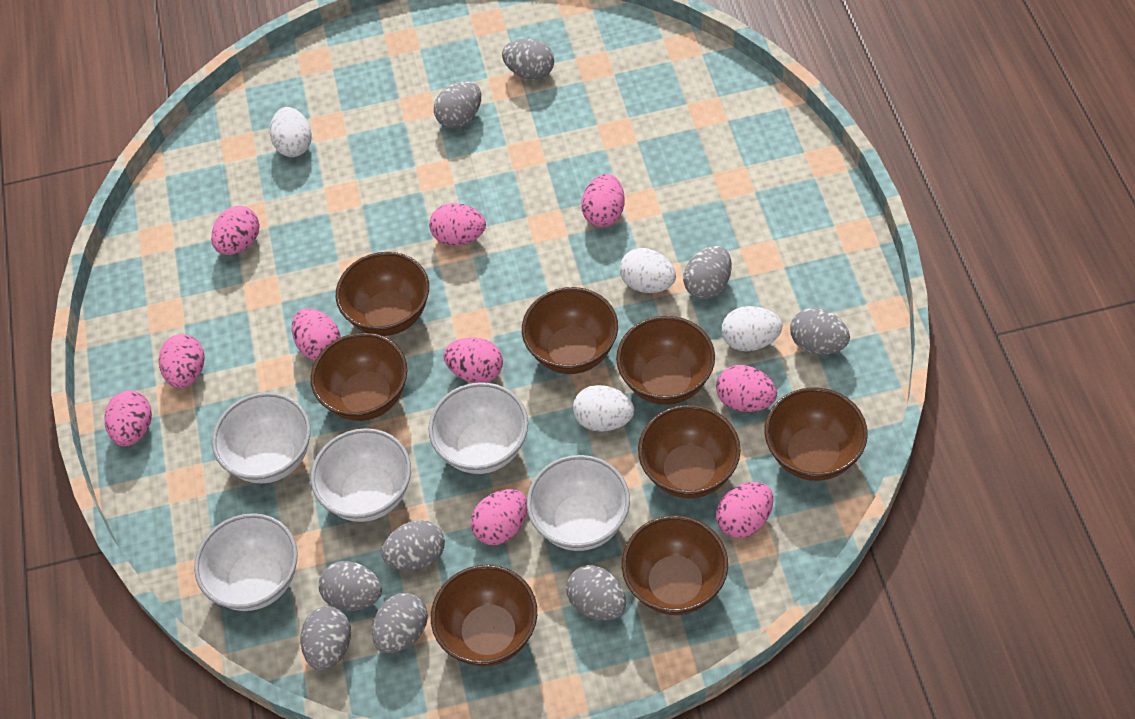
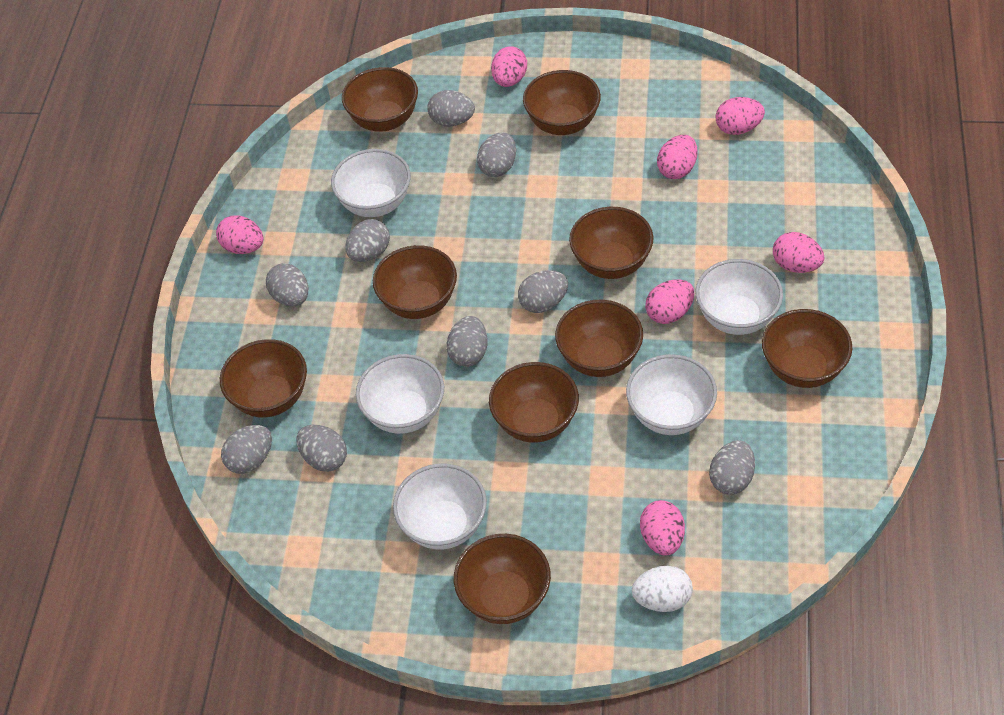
brown bowl: [311,333,407,421] [336,252,429,336] [431,565,537,667] [522,287,618,374] [616,316,715,405] [622,515,728,615] [638,405,741,498] [765,387,868,481] = 8 -> [220,339,307,417] [342,67,418,132] [373,245,457,319] [454,534,551,624] [489,362,579,443] [523,70,601,135] [555,300,643,377] [569,207,653,279] [762,309,852,388] = 9
pink egg: [105,390,152,446] [159,334,205,388] [211,206,260,255] [292,309,341,360] [429,203,486,246] [443,337,503,383] [471,489,527,545] [581,174,625,227] [716,365,777,412] [716,482,773,538] = 10 -> [216,215,263,254] [491,46,527,87] [640,500,685,556] [645,279,694,324] [657,135,698,179] [715,97,765,135] [773,232,824,273] = 7
white egg: [270,107,312,157] [573,385,634,432] [620,248,676,293] [722,306,782,351] = 4 -> [632,566,693,612] = 1

